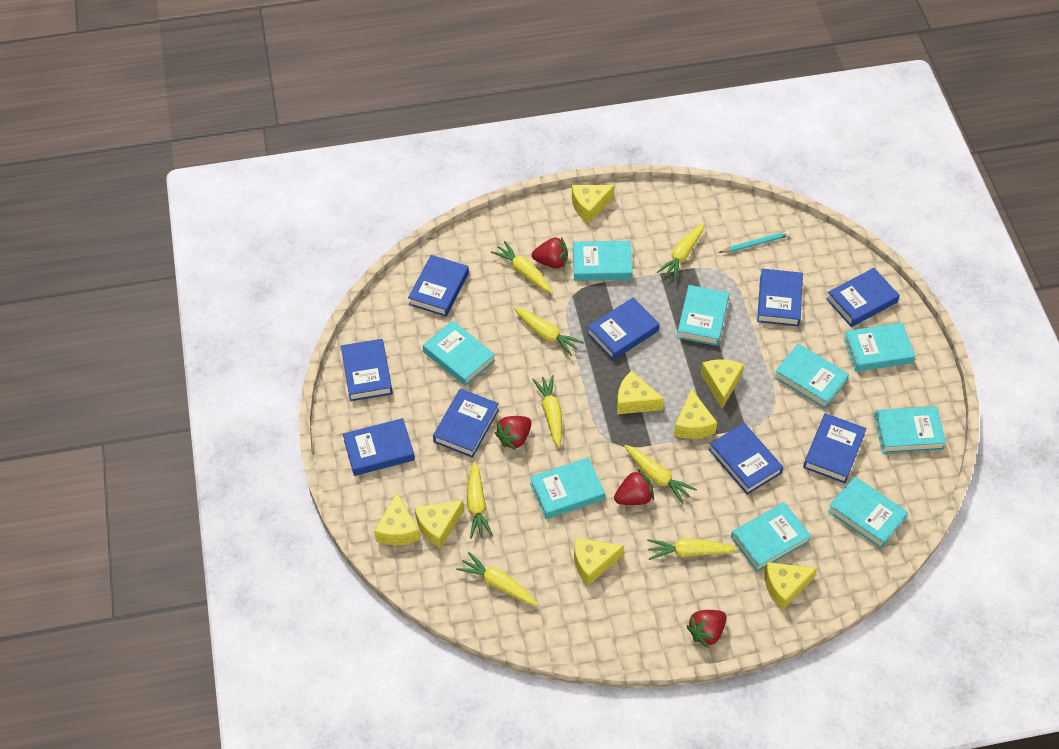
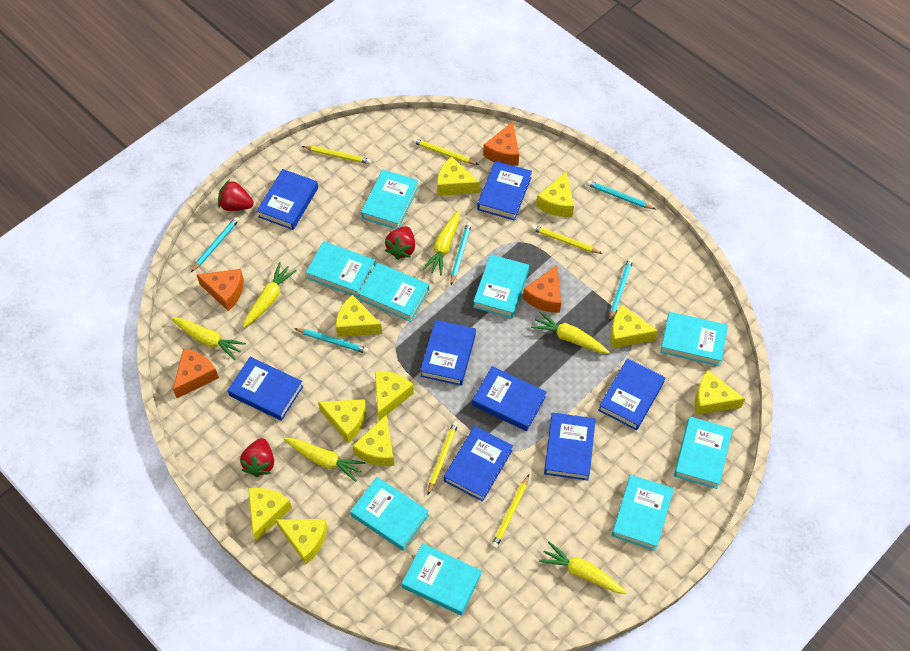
blue book: [341,339,393,401] [343,418,415,476] [408,255,469,317] [433,389,499,458] [587,298,660,360] [709,423,783,495] [757,269,803,326] [803,413,867,483] [826,268,900,327] = 9 -> [227,357,303,421] [257,169,318,230] [420,320,476,386] [444,426,513,502] [472,366,546,431] [477,161,532,221] [544,413,596,481] [598,358,665,430] = 8
orange cheese: none = 0 -> [173,349,219,398] [196,269,244,311] [483,122,519,166] [523,265,561,313] = 4
red strawberry: [495,416,531,450] [532,237,568,269] [614,469,654,505] [686,610,727,648] = 4 -> [218,180,254,211] [240,438,274,477] [385,226,415,260] = 3
turquoise pencil: [719,231,790,253] = 1 -> [191,217,240,272] [294,328,369,354] [451,222,472,285] [586,180,655,209] [609,258,633,322] = 5
yellow carrot: [456,552,538,605] [467,461,493,539] [491,241,553,293] [514,307,584,356] [532,375,562,448] [624,445,697,504] [647,538,737,560] [657,223,704,281] = 8 -> [171,317,246,360] [243,262,297,328] [284,438,366,482] [422,210,460,275] [531,311,610,354] [539,542,626,594] = 6
yellow cheese: [374,493,420,545] [415,500,464,549] [572,185,615,223] [574,538,624,586] [617,371,665,414] [674,388,717,439] [701,359,744,408] [765,562,817,610] = 8 -> [248,488,292,542] [276,519,327,564] [318,399,366,443] [336,295,382,337] [353,414,394,466] [375,371,414,421] [437,157,480,196] [536,172,574,217] [610,305,658,348] [695,370,745,415] = 10
yellow pencil: none = 0 -> [302,146,371,164] [412,138,479,165] [428,421,459,495] [491,475,529,549] [531,225,603,254] = 5

